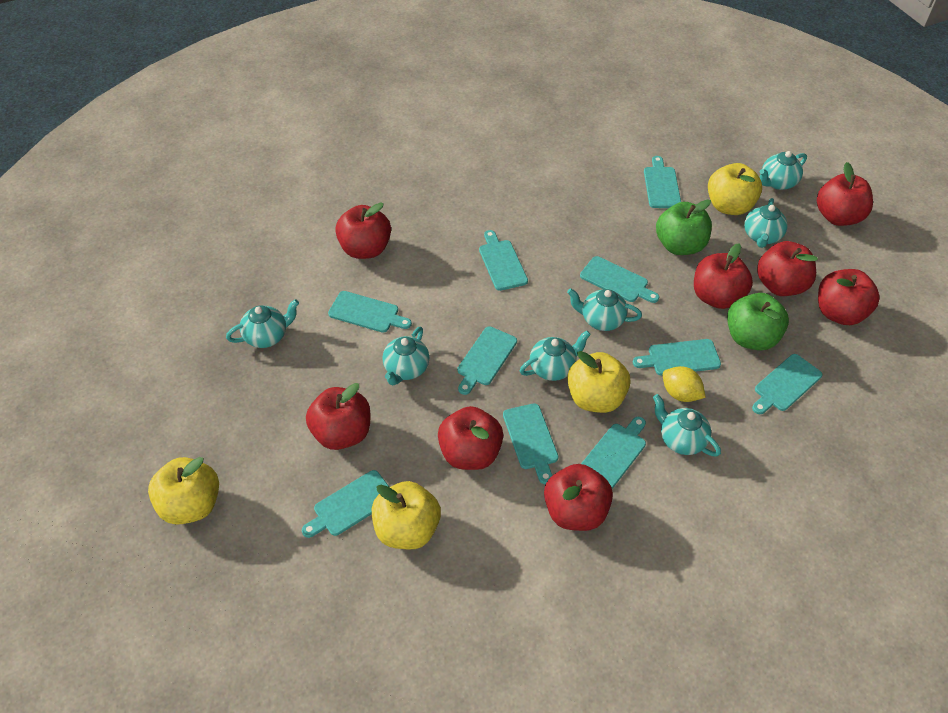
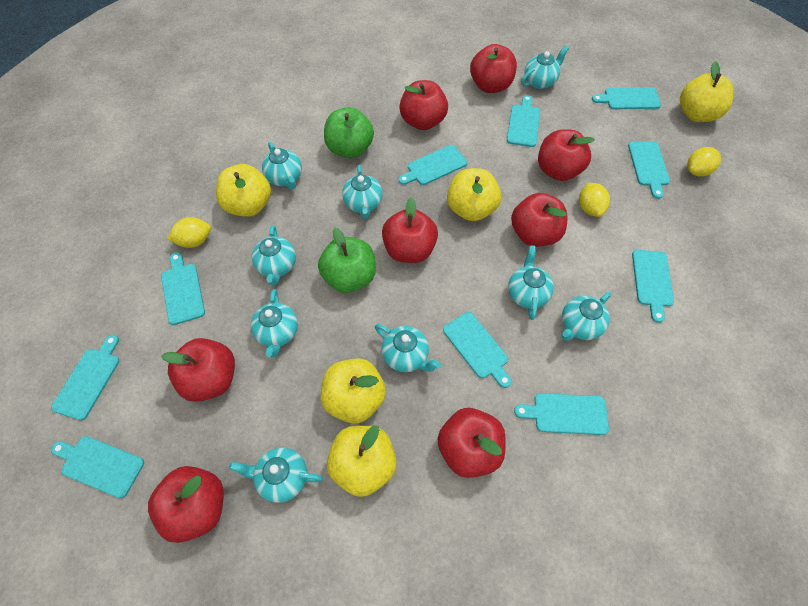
turquoise teapot: [226,299,299,348] [383,326,429,385] [520,330,591,381] [567,288,642,331] [653,394,721,457] [744,198,787,248] [760,151,807,190] = 7 -> [229,448,323,503] [251,289,298,357] [252,225,296,286] [262,142,302,189] [342,165,383,219] [375,324,441,372] [508,245,554,320] [521,46,569,89] [561,292,611,341] = 9
yellow apple: [148,457,219,525] [372,481,441,550] [567,351,630,413] [708,163,762,215] = 4 -> [216,164,271,217] [321,358,386,423] [327,425,397,497] [447,168,501,221] [680,61,733,122] = 5
yellow lemon: [663,366,706,402] = 1 -> [167,217,211,248] [579,183,610,217] [687,147,721,176] = 3

